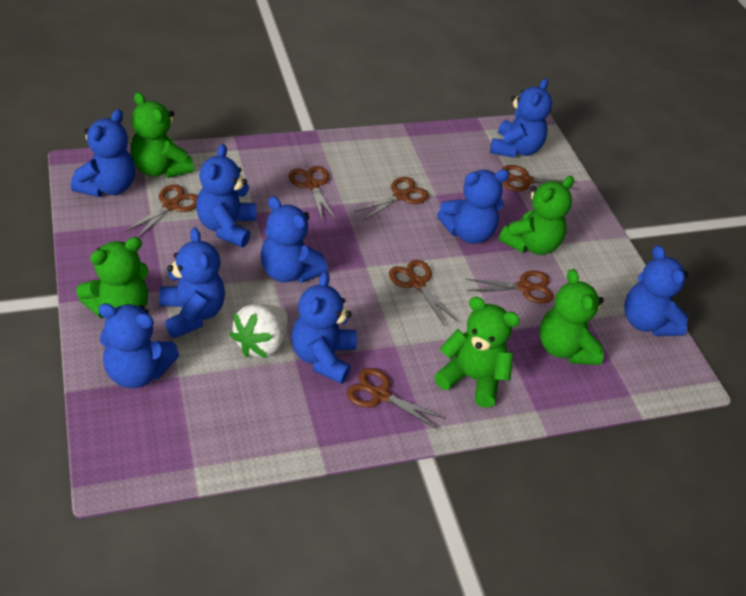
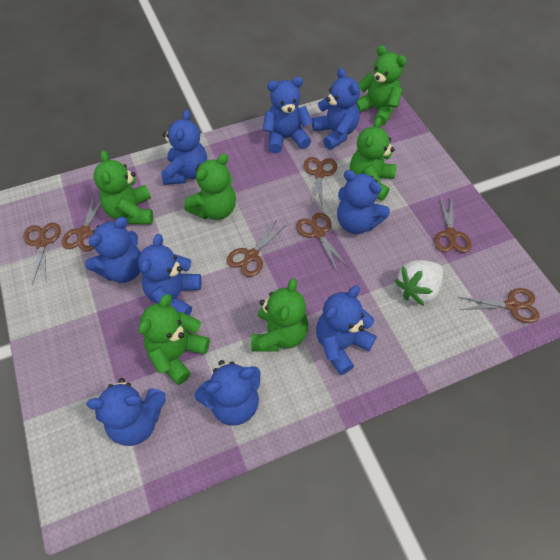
green teddy bear: [76,237,148,318] [130,92,194,178] [434,297,520,408] [499,176,574,255] [540,269,604,365] = 5 -> [94,150,153,224] [139,294,210,385] [184,153,236,220] [251,278,308,352] [350,117,396,201] [356,45,407,126] = 6

